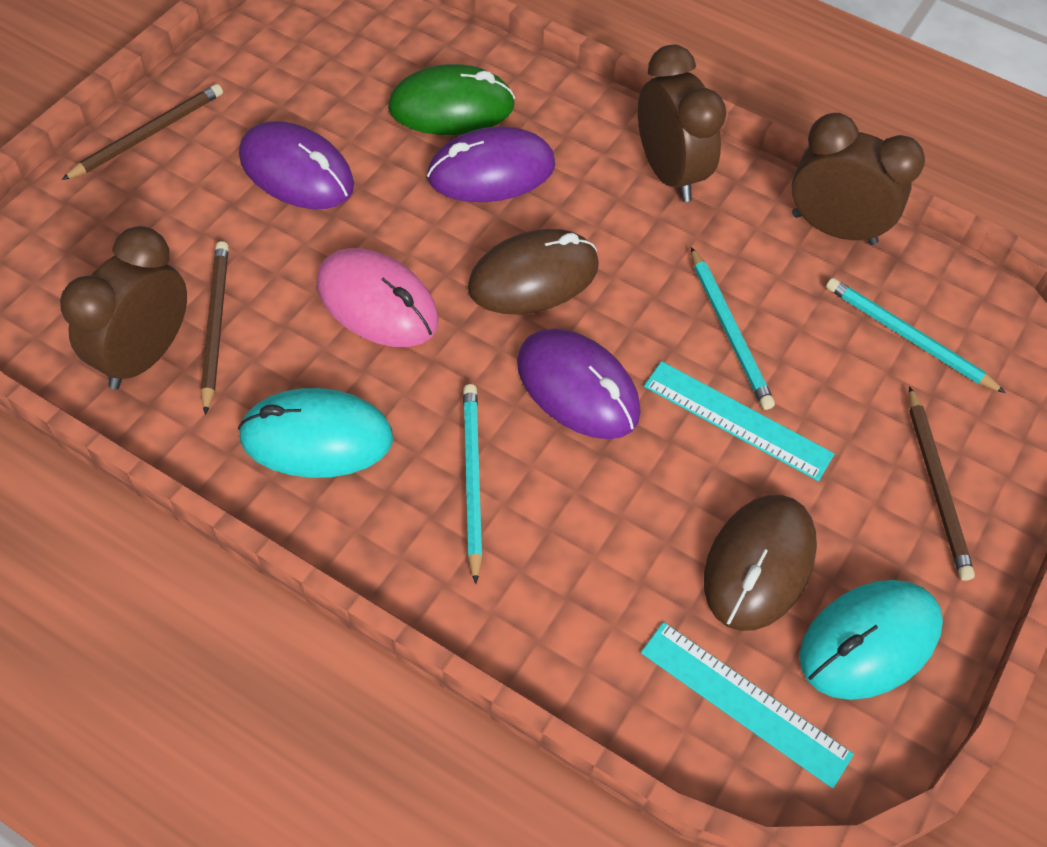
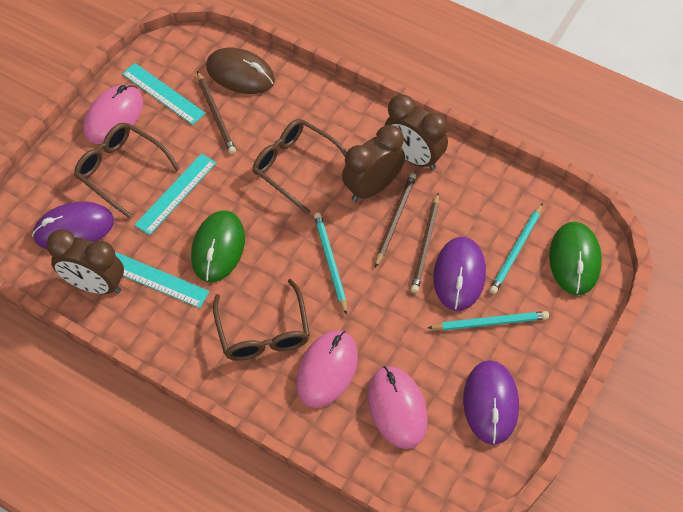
brown glasses: none = 0 -> [74,123,180,219] [213,279,310,361] [253,119,347,215] = 3
brown mouse: [468,229,599,315] [704,495,817,631] = 2 -> [206,48,275,94] = 1
green mouse: [388,64,515,135] = 1 -> [191,211,245,282] [549,222,602,295] = 2
pink mouse: [316,248,439,347] = 1 -> [83,85,143,144] [296,330,358,408] [368,366,428,449] = 3
turquoise mouse: [238,388,393,478] [799,580,943,700] = 2 -> none = 0
turquoise ruler: [641,622,854,788] [644,361,834,481] = 2 -> [115,252,210,308] [122,63,206,125] [135,153,216,235] = 3

